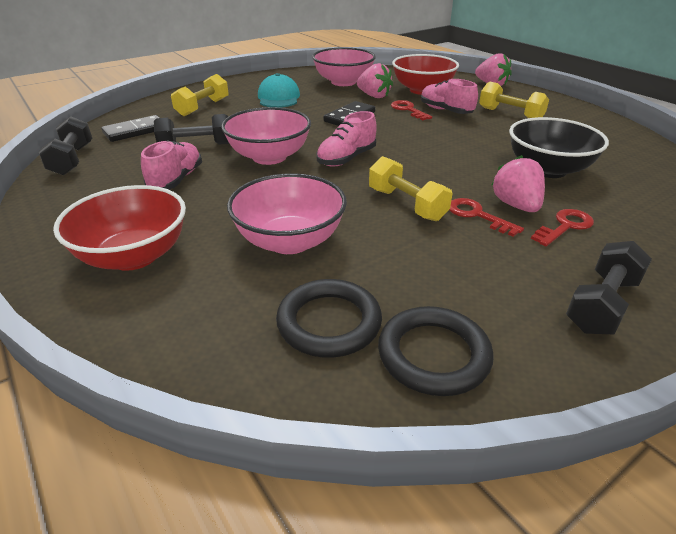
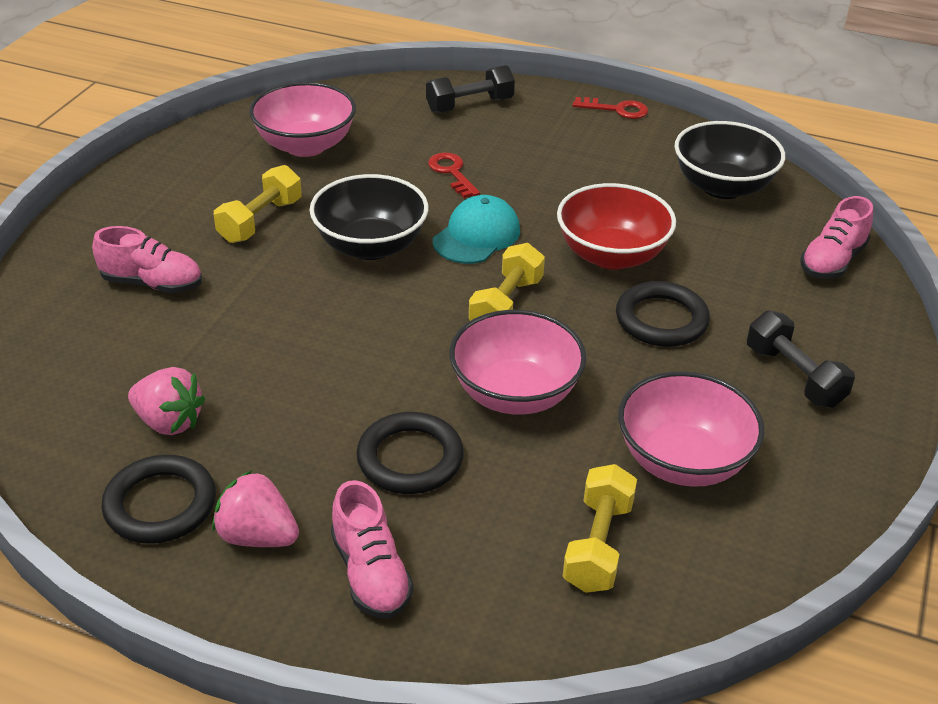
black bowl: [509,117,609,178] = 1 -> [310,174,429,260] [674,121,785,199] = 2
black domino: [101,115,160,142] [323,101,375,126] = 2 -> none = 0
black dumbbell: [38,116,92,175] [154,114,229,145] [566,241,652,334] = 3 -> [426,65,515,113] [747,310,855,408] = 2
black ring: [276,279,382,358] [378,306,494,396] = 2 -> [101,455,216,544] [356,412,464,494] [616,281,710,347] = 3
pink strawberry: [357,63,393,98] [475,53,512,86] [492,155,545,212] = 3 -> [128,367,206,435] [212,470,299,547] = 2
red bowl: [53,185,186,271] [392,54,459,95] = 2 -> [557,183,676,270] = 1
red key: [391,100,432,120] [449,198,524,237] [531,209,594,246] = 3 -> [428,153,480,198] [573,97,648,119] = 2

